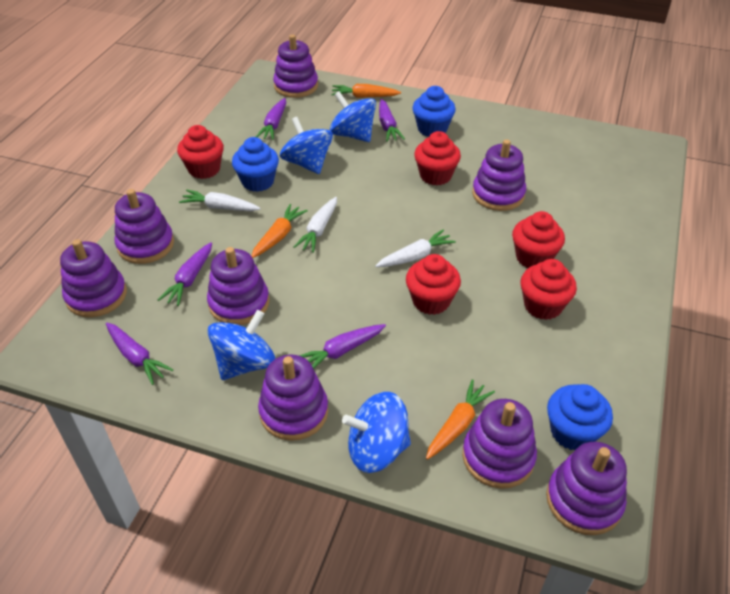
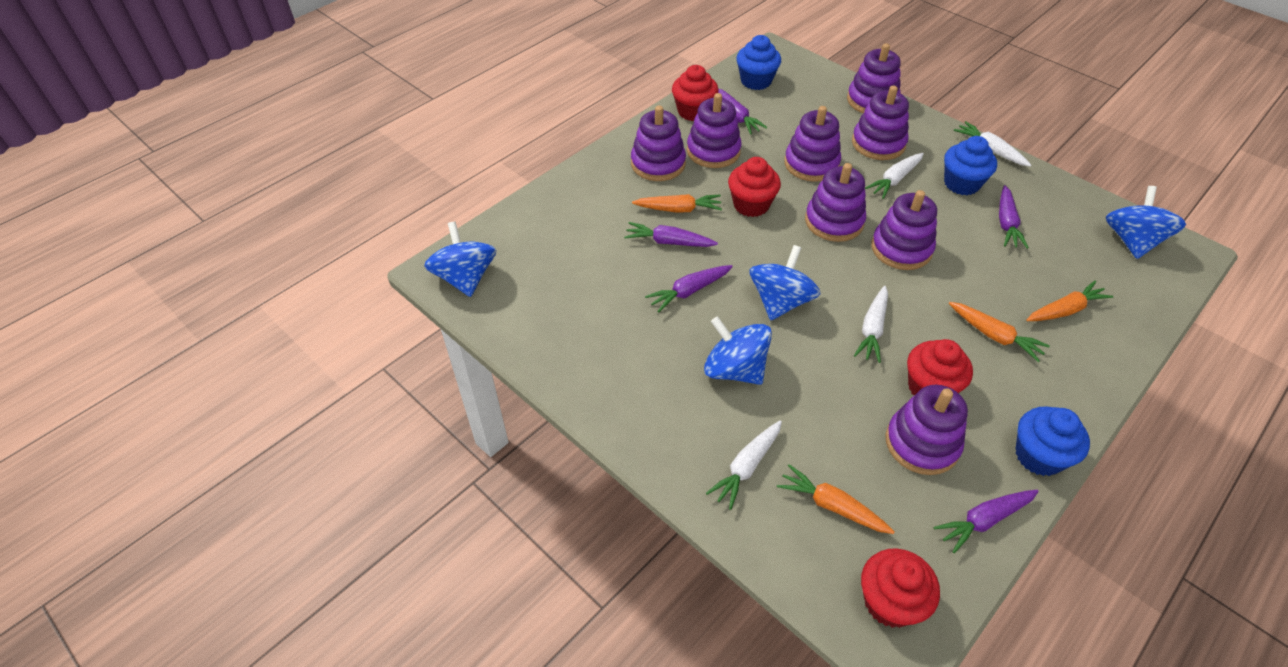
orange carrot: [251,204,308,258] [331,84,401,98] [426,379,495,460] = 3 -> [632,194,722,212] [777,464,895,534] [949,302,1050,362] [1026,280,1114,321] = 4
red cupcake: [177,125,224,179] [406,254,461,315] [414,131,461,186] [512,211,565,268] [521,259,577,320] = 5 -> [672,65,718,121] [728,157,781,217] [861,548,940,628] [907,339,973,396] = 4
white carrot: [179,190,261,211] [293,197,337,253] [375,229,456,267] = 3 -> [706,420,782,510] [854,286,888,363] [865,153,924,199] [954,121,1031,167] = 4

